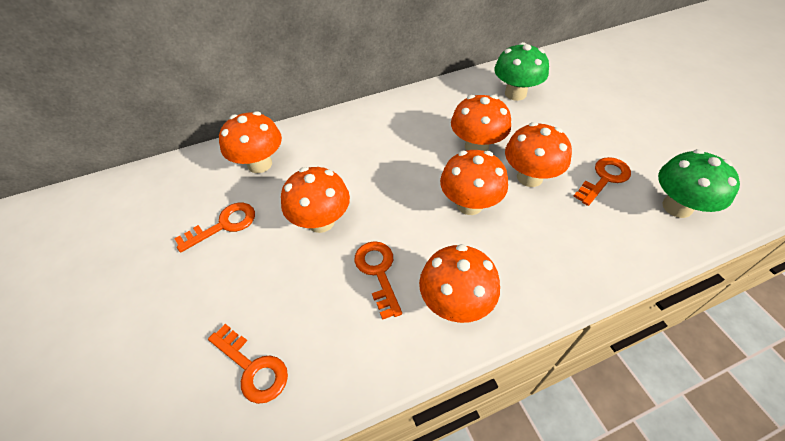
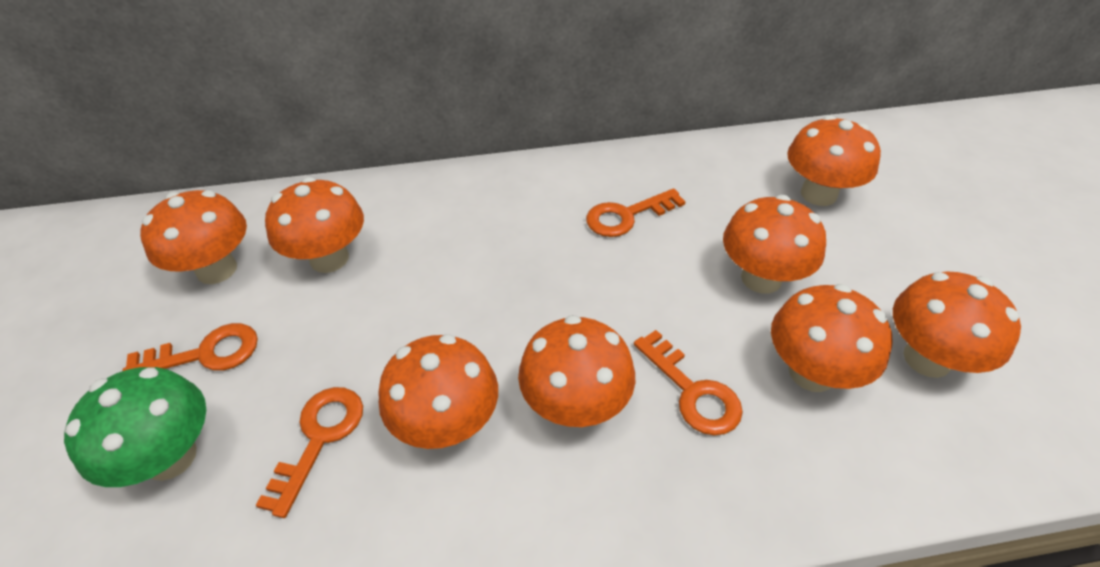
green mushroom: [494,42,549,101] [658,149,740,218] = 2 -> [64,367,206,487] = 1
orange mushroom: [219,111,282,173] [281,167,350,233] [419,244,500,323] [440,150,508,215] [451,95,511,151] [505,122,572,187] = 6 -> [140,190,247,284] [265,177,364,273] [378,334,498,449] [518,315,635,427] [723,195,826,294] [771,284,893,392] [787,115,881,206] [893,272,1021,378] = 8

